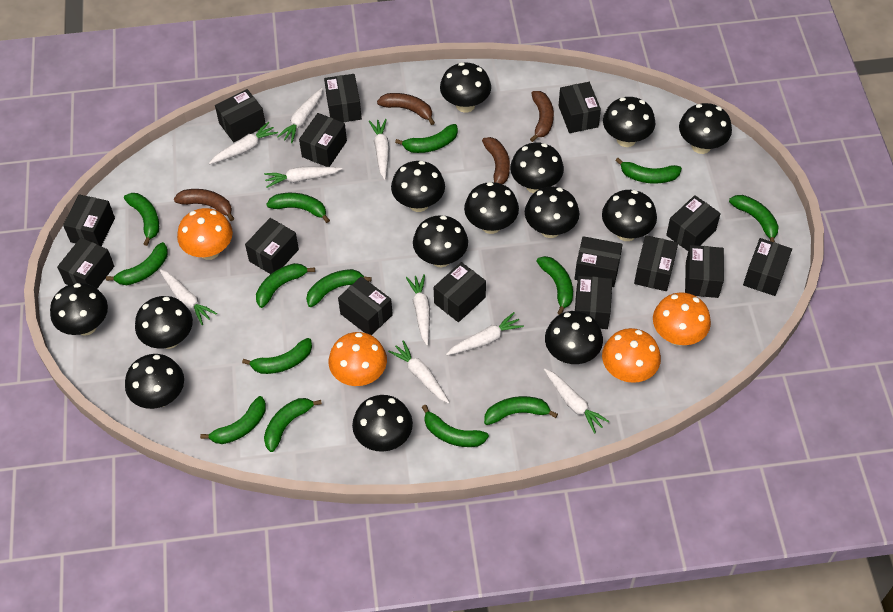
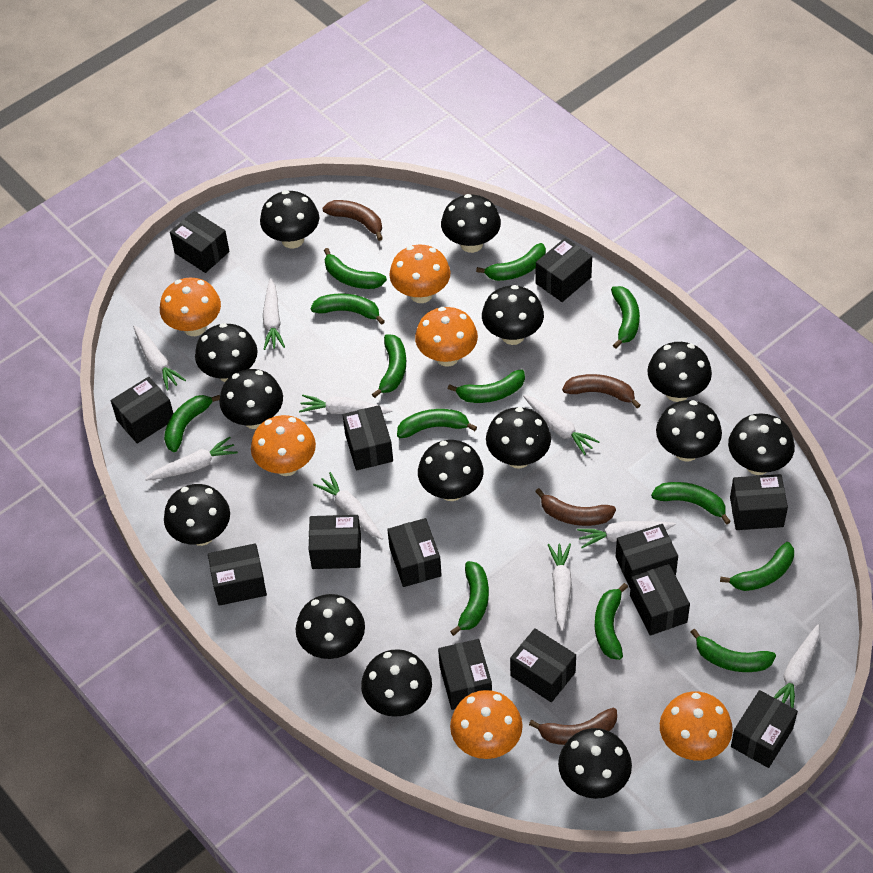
black box: [57,237,114,289] [63,194,115,246] [215,89,266,142] [245,218,299,274] [299,113,347,167] [324,74,362,122] [338,277,393,335] [434,262,486,322] [558,82,601,133] [575,236,623,287] [575,276,612,329] [634,235,678,291] [666,195,721,251] [685,245,724,298] [743,238,792,296] = 15 -> [111,377,174,444] [170,211,230,273] [208,543,267,606] [309,515,361,569] [342,405,393,471] [387,518,442,587] [438,639,492,710] [510,628,576,702] [536,238,592,302] [616,524,678,588] [630,564,690,636] [730,474,788,530] [731,690,798,768] = 13
green banana: [106,242,168,285] [124,193,159,246] [200,396,266,444] [242,338,312,374] [256,263,315,308] [264,398,322,452] [266,193,330,223] [306,269,372,307] [395,124,458,153] [422,405,489,447] [484,396,558,425] [536,256,573,315] [615,158,682,184] [729,195,779,242] = 14 -> [164,395,220,452] [310,293,385,325] [324,248,387,289] [372,334,406,398] [397,409,477,438] [448,369,525,403] [450,561,489,636] [476,243,546,281] [595,583,628,660] [611,286,640,348] [651,482,731,524] [691,629,776,672] [720,542,794,591] = 13
orange mushroom: [177,208,233,260] [329,332,387,386] [602,328,661,383] [653,292,711,346] = 4 -> [160,278,221,336] [251,415,316,476] [389,245,451,303] [415,307,478,367] [450,690,523,759] [660,691,733,760] = 6

